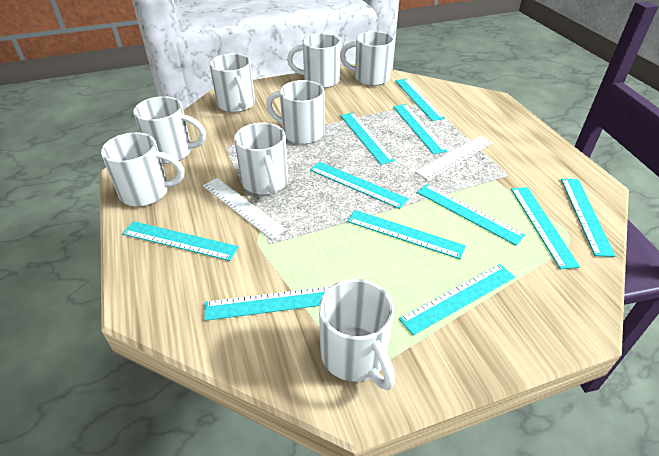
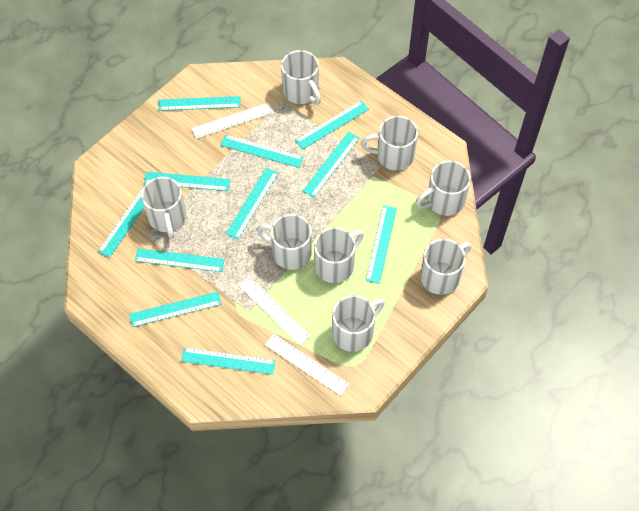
white ruler: [203,178,286,239] [415,136,493,180] = 2 -> [192,102,274,139] [238,276,311,345] [265,334,349,396] = 3

